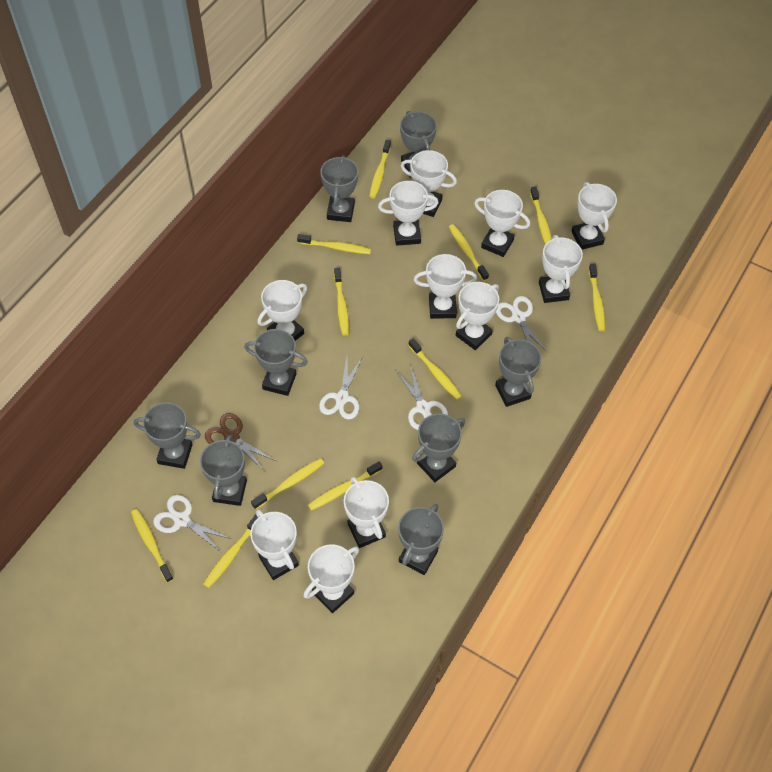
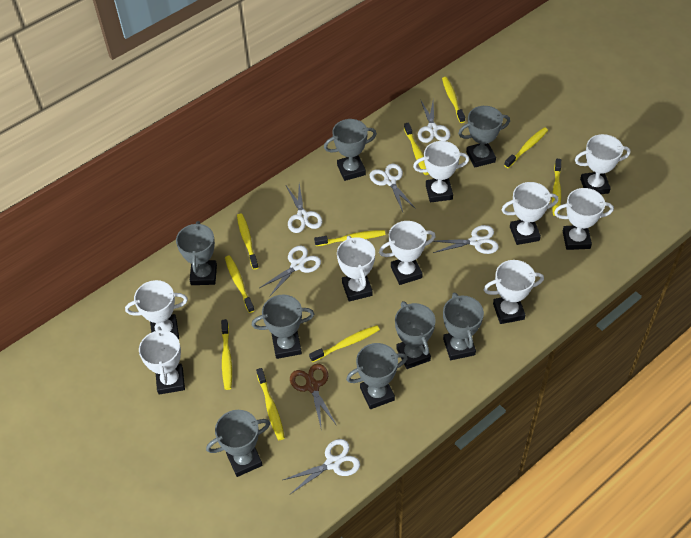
white scissors: [153,495,231,553] [319,356,363,420] [395,365,448,430] [496,296,548,353] = 4 -> [259,246,321,297] [283,439,360,494] [286,184,322,233] [370,164,416,212] [418,99,450,143] [433,225,499,254] = 6
white trophy: [250,509,299,580] [257,280,307,341] [303,545,359,613] [344,477,389,548] [378,181,438,246] [401,150,457,217] [414,254,477,319] [456,282,499,350] [474,190,530,257] [539,235,583,303] [572,182,617,250] = 11 -> [125,280,188,340] [139,326,185,395] [337,236,375,302] [379,221,436,285] [413,141,469,203] [483,260,544,324] [501,182,559,245] [554,188,614,250] [575,134,631,194] = 9
yellow toothbrush: [131,509,173,583] [203,515,258,588] [251,458,324,510] [297,234,371,254] [308,461,383,511] [334,268,349,336] [369,140,391,198] [408,338,462,400] [449,224,489,281] [530,186,552,244] [589,264,605,331] = 11 -> [221,319,232,390] [225,255,255,313] [237,213,259,270] [256,368,285,440] [309,325,380,362] [314,230,385,246] [404,122,429,175] [442,77,465,123] [504,127,548,168] [552,159,561,216] = 10

